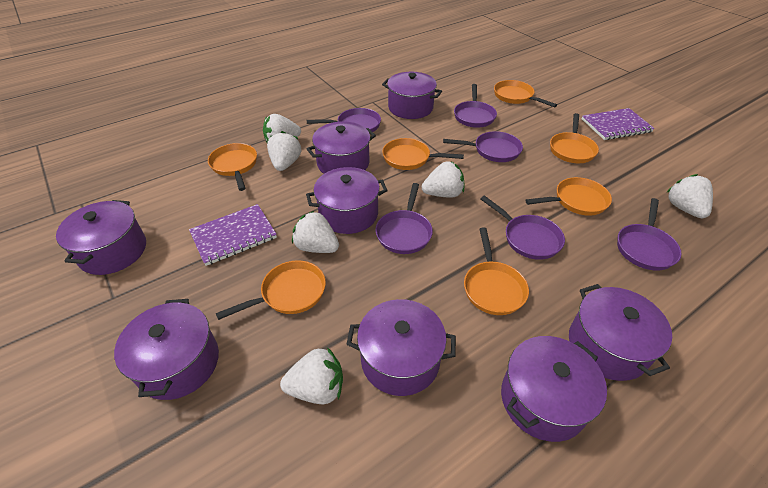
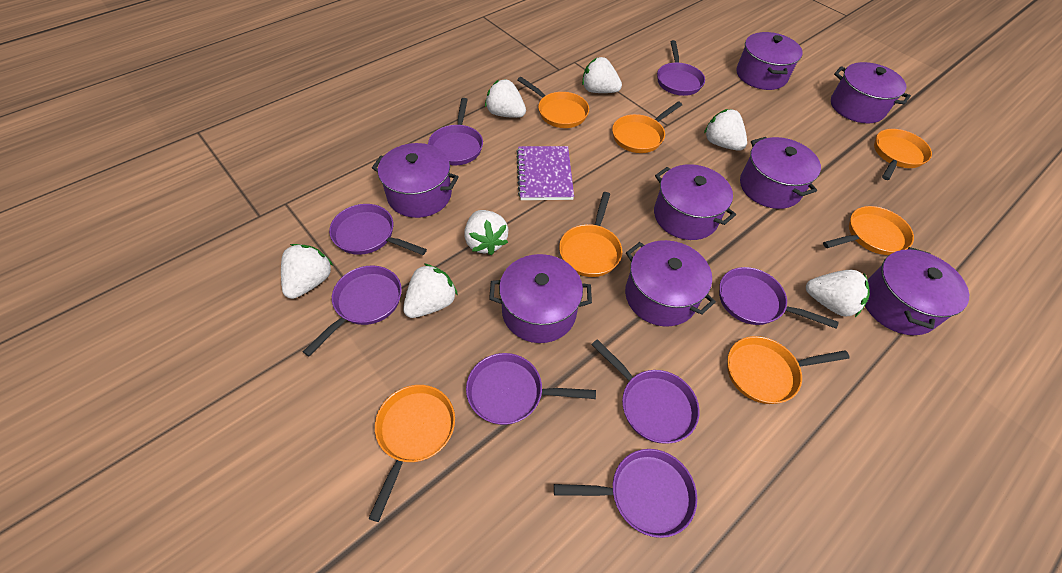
purple notebook: [189,204,277,266] [582,108,655,140] = 2 -> [516,146,574,200] = 1
purple pan: [307,108,381,134] [375,183,433,254] [443,131,523,162] [454,84,497,128] [481,195,565,260] [617,198,681,270] = 6 -> [303,265,402,356] [329,204,427,255] [428,98,483,165] [466,353,596,425] [554,449,697,538] [591,339,700,444] [657,40,705,96] [719,267,839,329] = 8
white strawberry: [263,114,301,143] [267,131,301,171] [280,347,343,404] [292,211,339,253] [422,162,464,198] [667,174,713,218] = 6 -> [281,244,333,299] [403,264,458,318] [464,210,508,255] [485,79,526,118] [582,57,622,93] [704,109,747,151] [806,270,870,317] = 7

